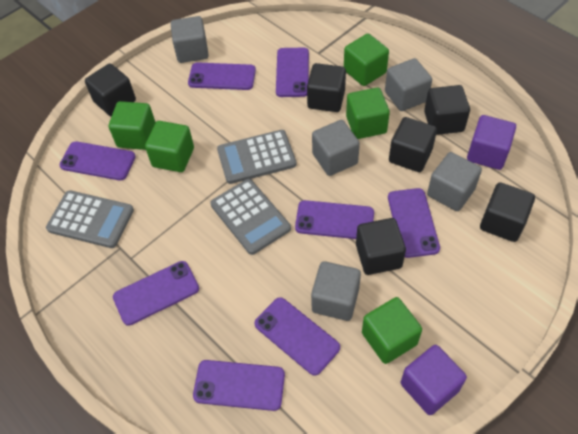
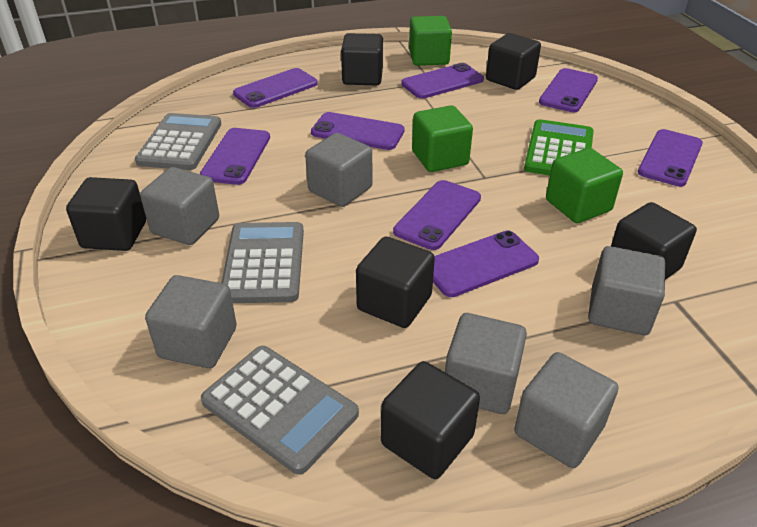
green calculator: none = 0 -> [524,119,594,176] = 1
green cube: [109,101,156,150] [145,121,194,172] [344,34,389,86] [346,88,390,139] [362,297,422,364] = 5 -> [409,16,452,66] [412,105,473,172] [546,148,623,223] = 3
grey cube: [171,16,209,63] [311,261,361,321] [312,120,360,176] [385,58,432,111] [427,152,482,211] = 5 -> [140,167,219,245] [145,275,237,368] [305,133,372,207] [445,313,527,414] [514,352,618,468] [588,246,665,335] = 6
purple cube: [401,345,467,415] [467,115,516,170] = 2 -> none = 0

